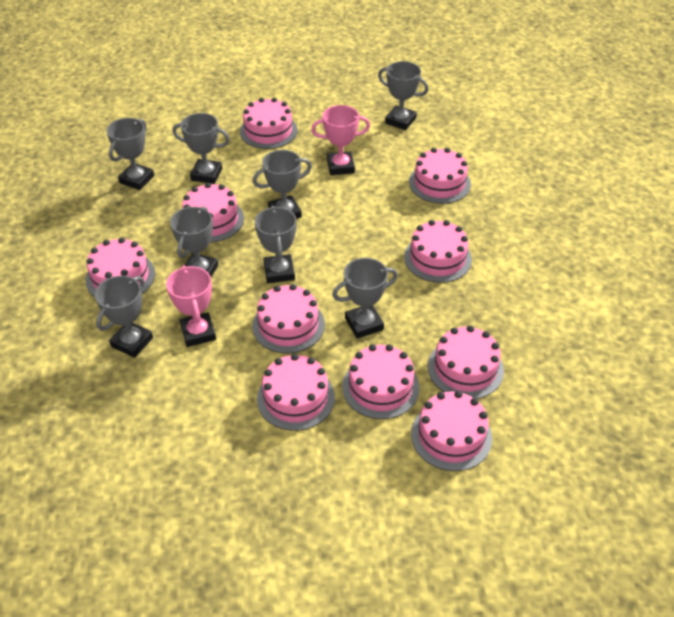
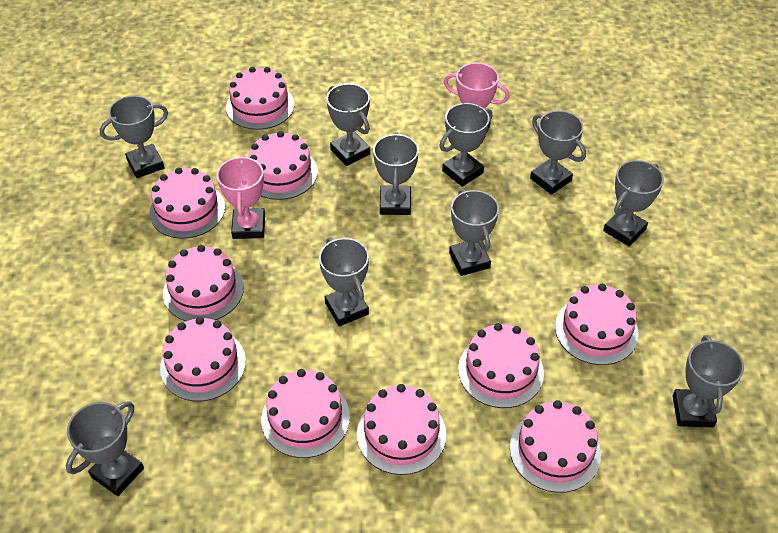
grey trophy: [95,276,153,358] [107,118,154,190] [170,206,218,277] [172,113,230,184] [253,150,312,219] [255,206,296,283] [332,258,398,339] [378,61,428,130] = 8 -> [66,401,144,496] [100,95,168,178] [319,237,369,326] [326,83,370,166] [373,132,419,215] [439,103,492,187] [449,189,499,276] [530,110,586,195] [603,160,664,246] [673,335,744,428] = 10

